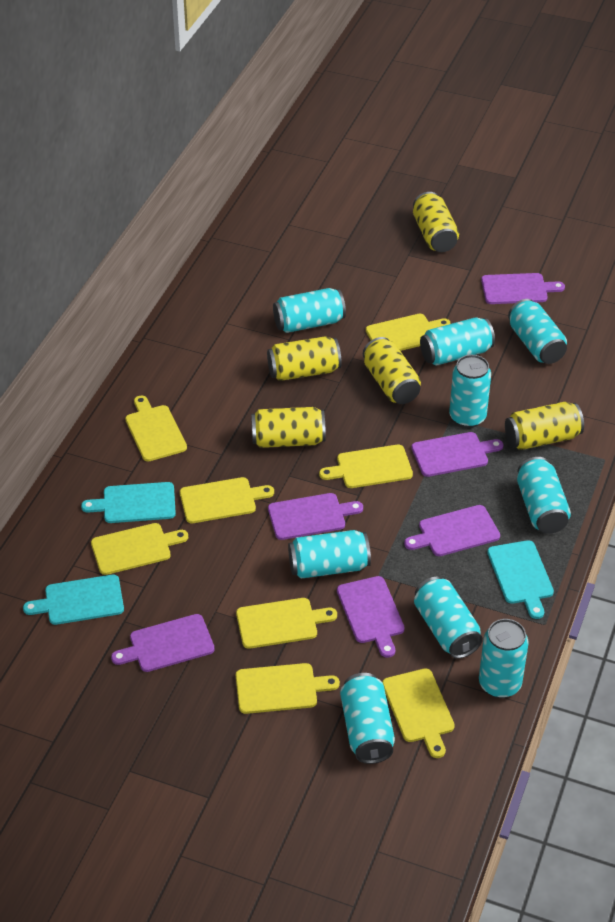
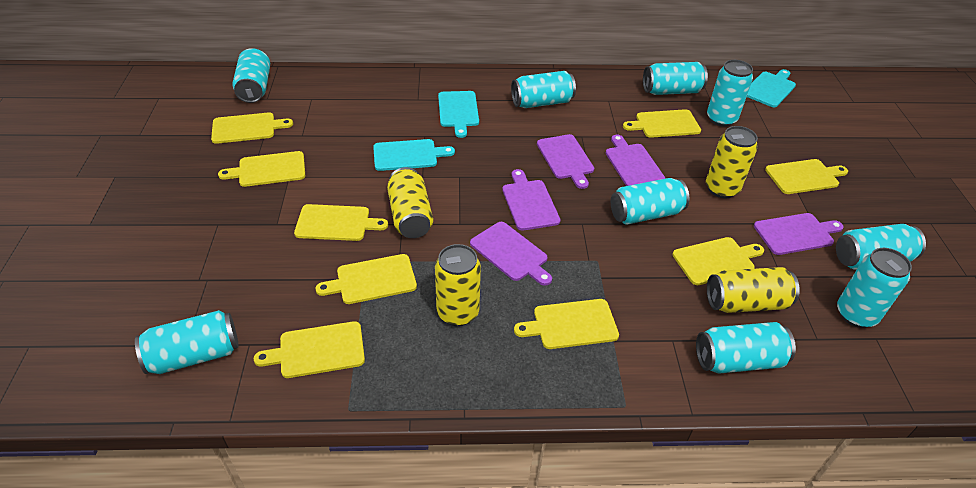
purple cutting board: [111,614,215,672] [268,493,363,540] [337,576,405,658] [404,505,500,556] [411,432,504,477] [481,273,565,304] = 6 -> [470,222,552,286] [502,169,561,231] [537,134,594,189] [606,135,666,186] [754,213,844,255] = 5
yellow can: [251,407,326,448] [267,336,342,381] [363,337,421,404] [413,192,459,252] [505,402,584,450] = 5 -> [387,167,433,238] [435,244,481,326] [706,126,758,198] [707,267,800,313] = 4
yellow cutting board: [91,523,188,575] [125,396,187,461] [180,477,274,523] [236,598,337,649] [236,663,340,714] [319,445,413,488] [366,314,451,351] [382,668,455,758] = 8 -> [211,112,293,144] [218,151,305,187] [254,321,365,378] [294,204,388,241] [316,254,417,304] [514,299,619,349] [623,109,701,138] [673,237,764,285] [765,159,848,194] = 9

